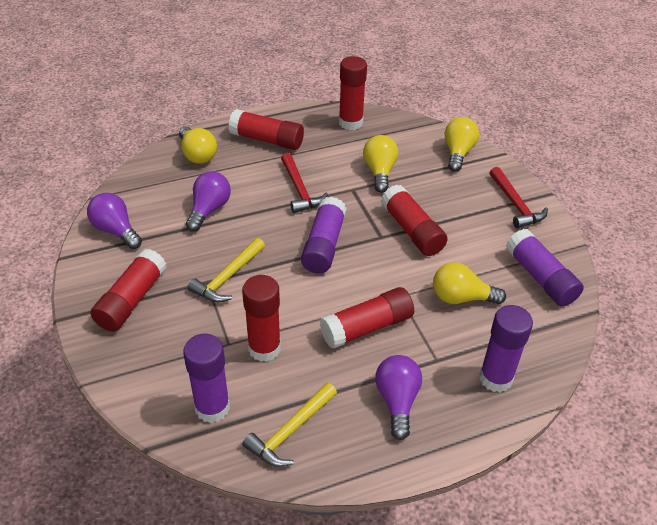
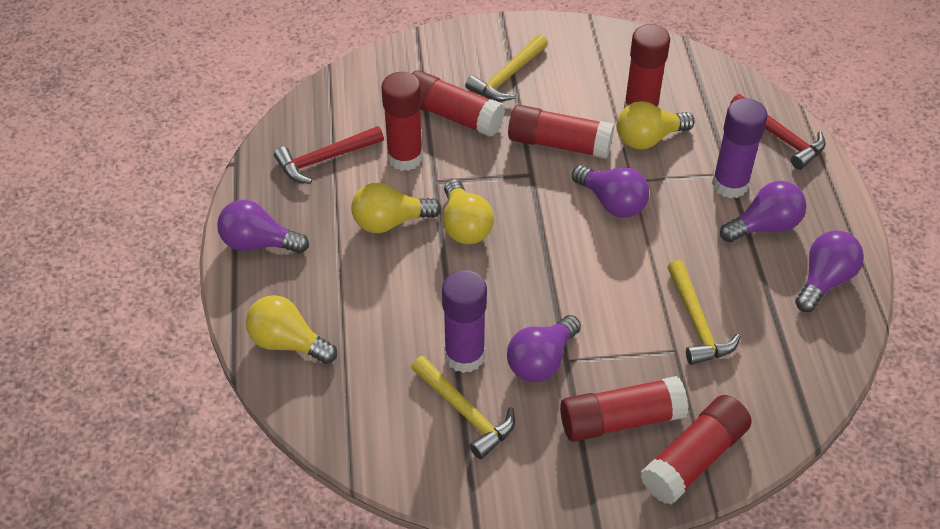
purple glue stick: [183,334,230,423] [301,197,347,273] [479,305,533,393] [506,229,584,307] = 4 -> [442,270,487,373] [712,98,768,199] = 2
purple light bulb: [87,193,142,249] [186,172,231,232] [375,355,422,440] = 3 -> [217,200,309,253] [507,315,581,382] [572,165,649,217] [720,181,807,242] [795,231,864,312] = 5
yellow hammer: [188,238,265,302] [242,382,337,467] = 2 -> [411,356,515,459] [465,34,548,102] [667,260,741,365] = 3

